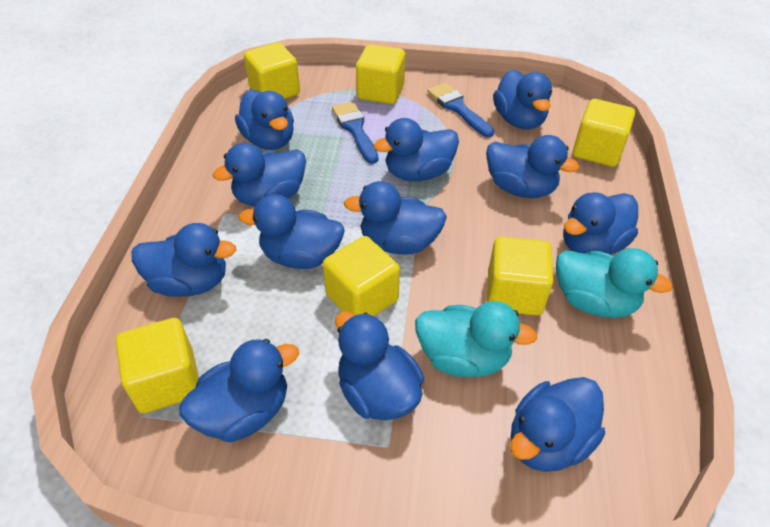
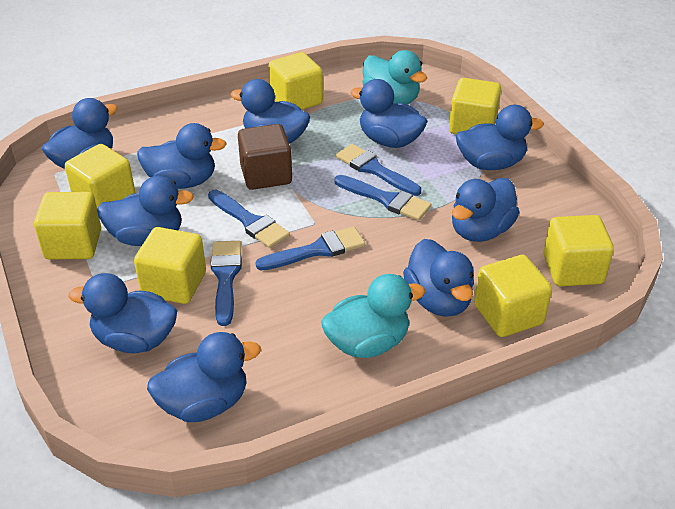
blue brush: [332,101,378,164] [427,83,494,137] = 2 -> [208,190,290,248] [210,241,242,326] [256,226,365,271] [334,175,431,221] [336,144,421,196] = 5
blue duck: [132,223,236,297] [180,339,299,442] [213,143,306,207] [235,90,294,150] [239,194,345,269] [335,311,424,420] [344,181,447,254] [373,118,459,181] [486,135,579,198] [493,69,552,130] [510,377,605,472] [563,192,638,255] = 12 -> [42,98,118,169] [69,273,177,353] [97,176,194,246] [137,123,227,189] [147,332,261,422] [231,79,310,144] [350,79,427,148] [403,239,474,317] [452,178,520,242] [456,105,544,170] = 10
brown cube: none = 0 -> [238,124,292,190] = 1
yellow cube: [116,318,199,413] [244,42,300,99] [323,236,400,316] [356,44,405,104] [487,237,553,316] [573,99,635,167] = 6 -> [34,192,101,259] [65,144,135,208] [134,227,206,304] [269,52,323,110] [449,78,501,134] [474,255,552,337] [544,215,614,286] = 7

